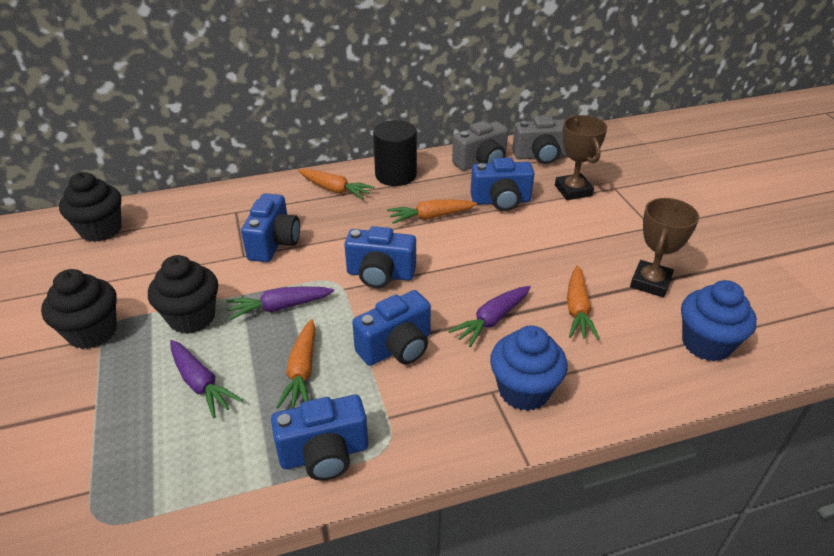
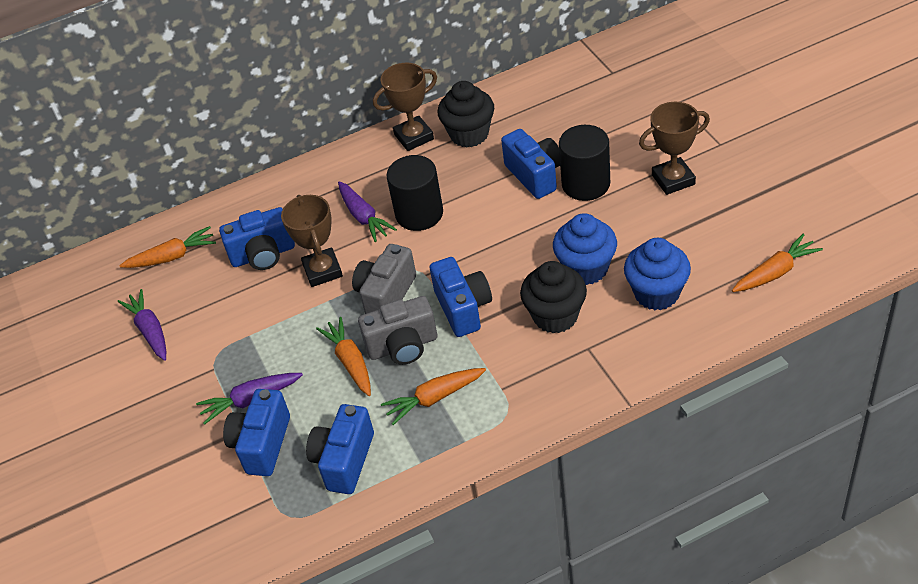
black cupcake: [41,269,117,349] [59,172,121,242] [148,255,218,334] = 3 -> [438,81,494,148] [520,261,587,334] = 2
black cylinder: [373,120,417,186] = 1 -> [387,155,443,231] [559,125,610,201] = 2
brown trophy: [555,115,607,200] [630,198,699,298] = 2 -> [281,195,343,287] [373,63,437,151] [639,102,710,195] = 3

